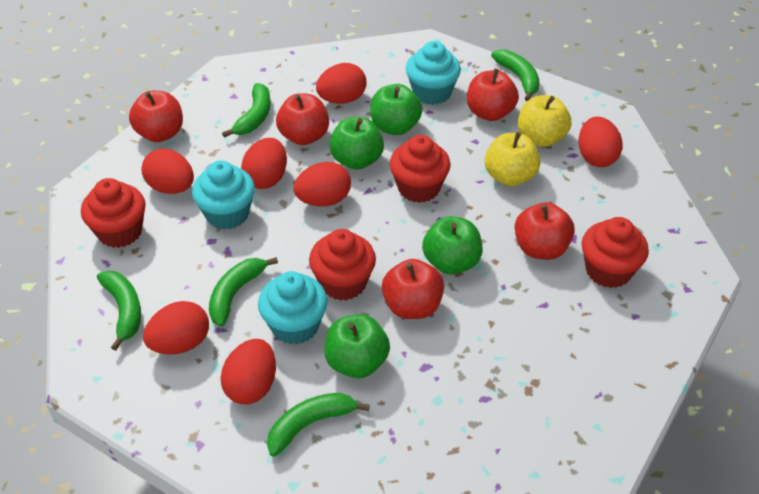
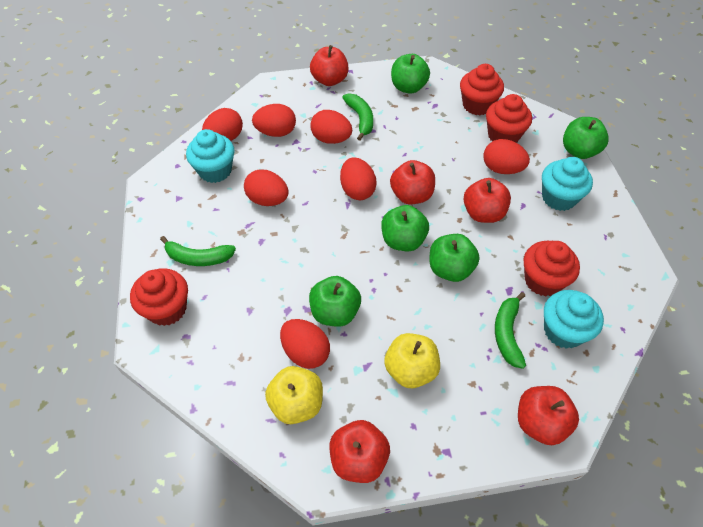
green apple: [324,314,390,378] [329,117,384,170] [370,84,423,135] [422,216,482,275] = 4 -> [309,276,361,327] [381,205,429,251] [391,54,430,94] [429,234,480,282] [563,117,609,159] = 5
green banana: [97,271,141,351] [209,257,278,327] [222,83,271,138] [267,393,369,457] [491,49,540,101] = 5 -> [160,236,236,266] [342,93,373,141] [495,292,526,369] = 3

